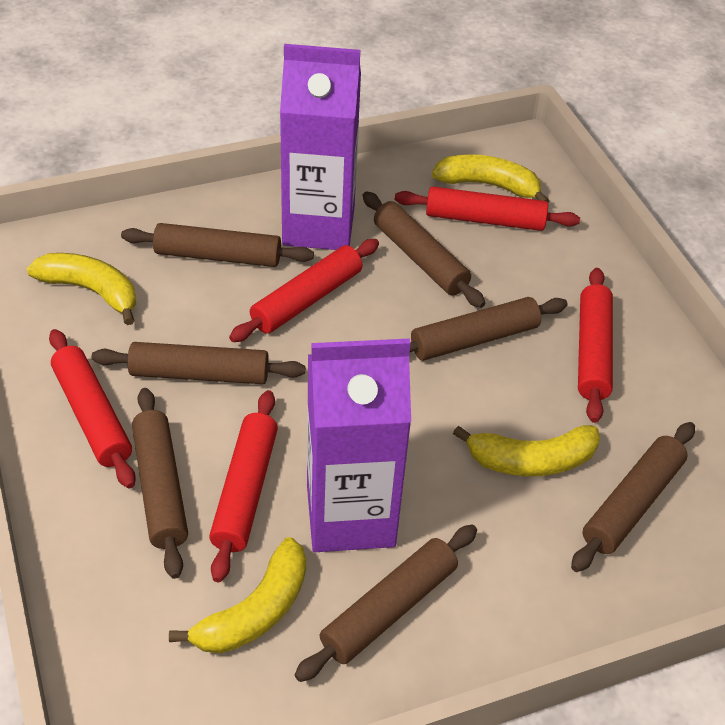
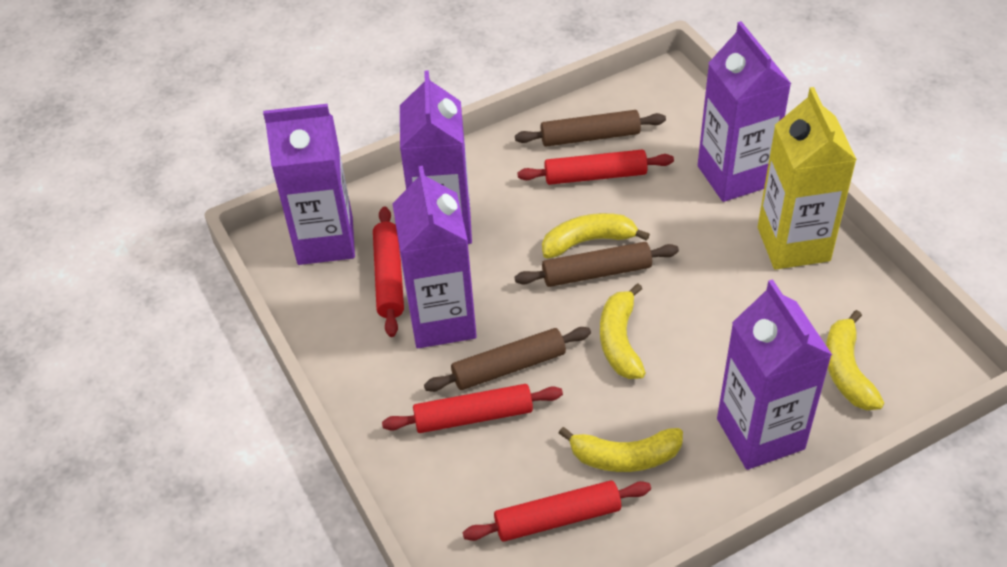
brown rolling pin: [92,342,305,384] [121,223,314,267] [132,388,188,579] [295,525,477,682] [363,191,485,308] [410,297,568,361] [571,422,695,572] = 7 -> [424,327,591,392] [514,242,679,287] [515,110,666,147] = 3
purple carton: [280,44,361,250] [307,338,411,552] = 2 -> [263,104,355,265] [392,166,477,348] [400,70,472,244] [698,21,791,202] [717,279,832,470] = 5
red rolling pin: [49,329,136,488] [209,390,278,582] [229,239,379,342] [395,186,580,231] [578,268,613,423] = 5 -> [373,206,404,337] [382,384,563,433] [463,480,651,542] [517,150,674,185] = 4
yellow carton: none = 0 -> [758,87,857,270] = 1

